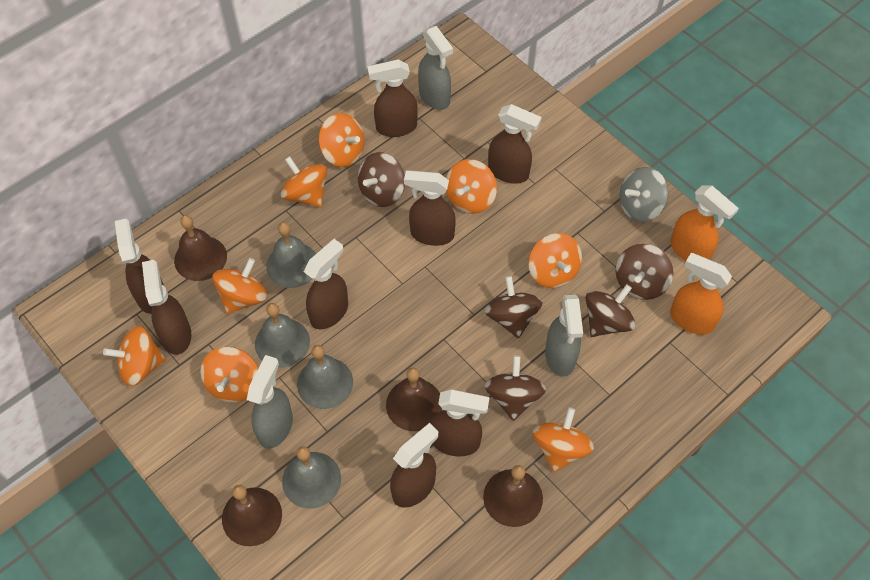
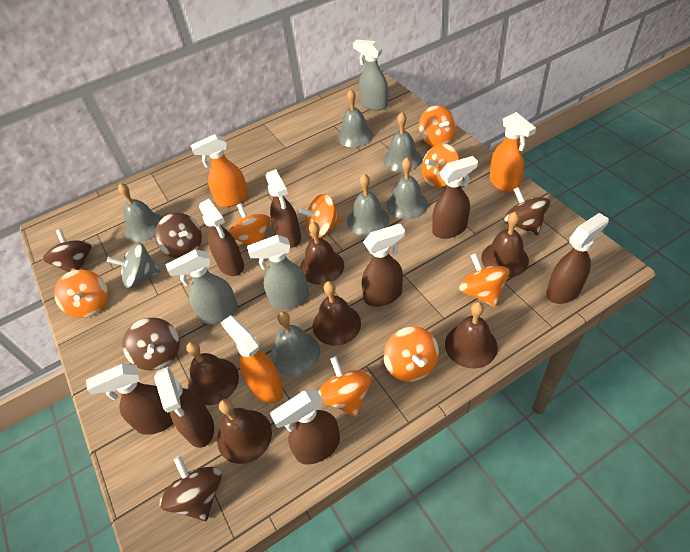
brown bell: [174,215,227,281] [222,485,282,546] [386,367,442,431] [483,465,543,527] = 4 -> [186,341,239,405] [217,399,272,464] [300,222,344,285] [313,281,361,346] [445,302,498,369] [481,212,529,277] = 6
grey bell: [255,303,310,368] [266,222,316,288] [282,446,341,509] [297,345,353,409] = 4 -> [118,183,163,242] [270,312,320,376] [337,89,373,147] [347,174,389,236] [383,112,422,172] [386,157,428,220] = 6
orange spray bottle: [670,185,739,261] [670,253,732,335] = 2 -> [190,134,248,207] [221,315,284,403] [489,112,536,193] = 3

